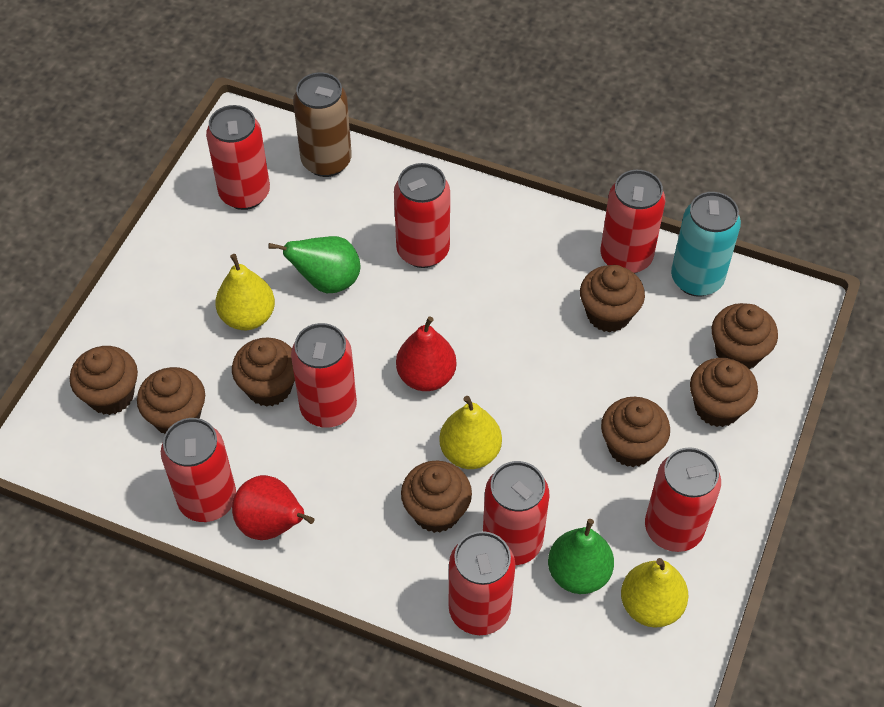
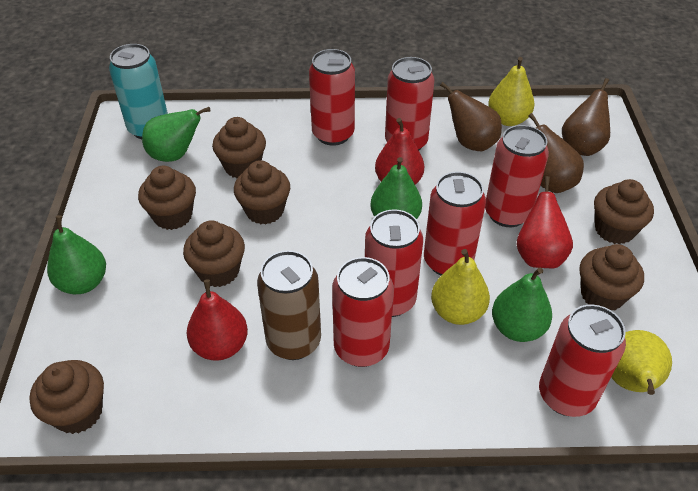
brown cupcake: [70,346,138,415] [137,367,205,434] [232,338,295,407] [401,461,472,533] [580,265,645,332] [601,397,670,467] [690,358,758,427] [712,303,778,369] = 8 -> [29,360,104,434] [138,166,196,230] [183,220,245,287] [212,117,266,178] [234,160,290,225] [580,244,644,311] [594,179,654,244] = 7
brown pear: none = 0 -> [440,82,502,151] [529,113,584,193] [562,78,610,156] = 3
green pear: [268,236,360,293] [548,519,614,594] = 2 -> [47,215,106,294] [142,107,210,162] [370,157,422,219] [492,268,552,342] = 4
red can: [161,418,236,522] [206,105,270,210] [291,323,357,428] [394,163,450,268] [449,531,516,635] [483,461,549,565] [601,170,665,273] [645,447,721,552] = 8 -> [309,49,355,146] [332,257,394,367] [365,209,423,317] [385,57,435,150] [424,172,486,275] [485,125,549,227] [539,304,626,417] = 7
red pear: [232,475,315,540] [396,317,456,391] = 2 -> [187,279,248,361] [375,118,424,185] [517,176,573,268] = 3

